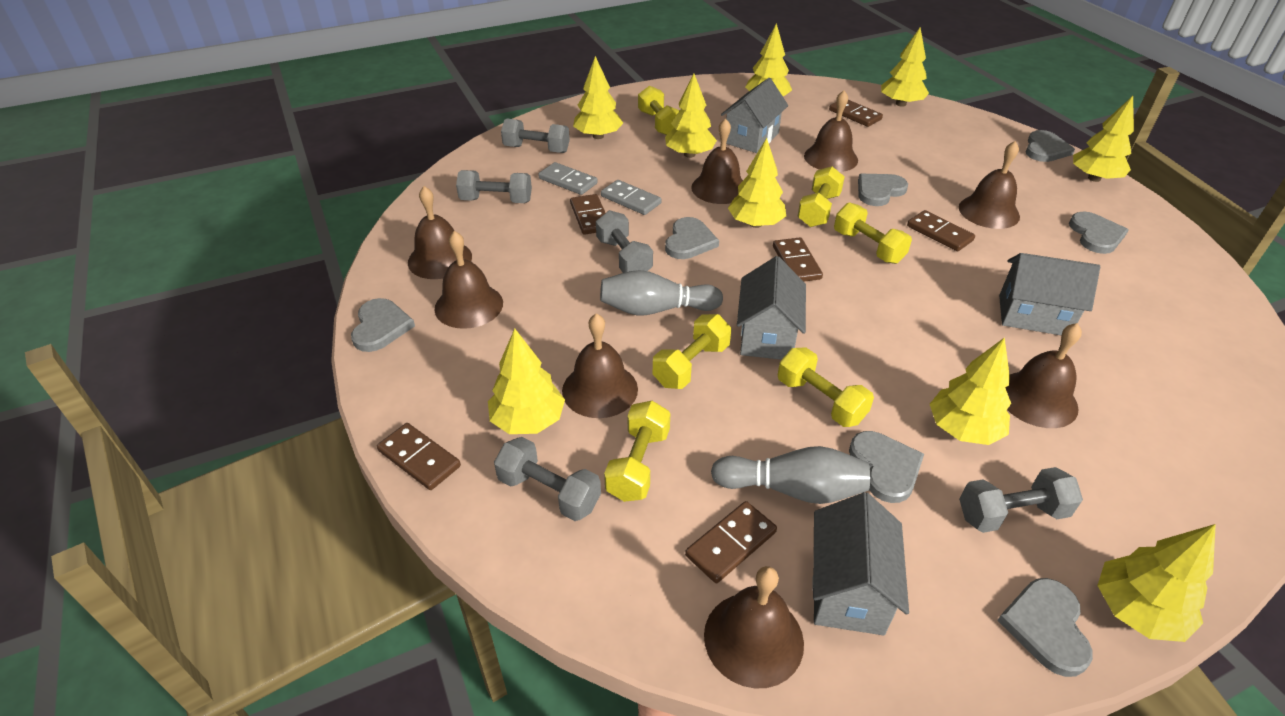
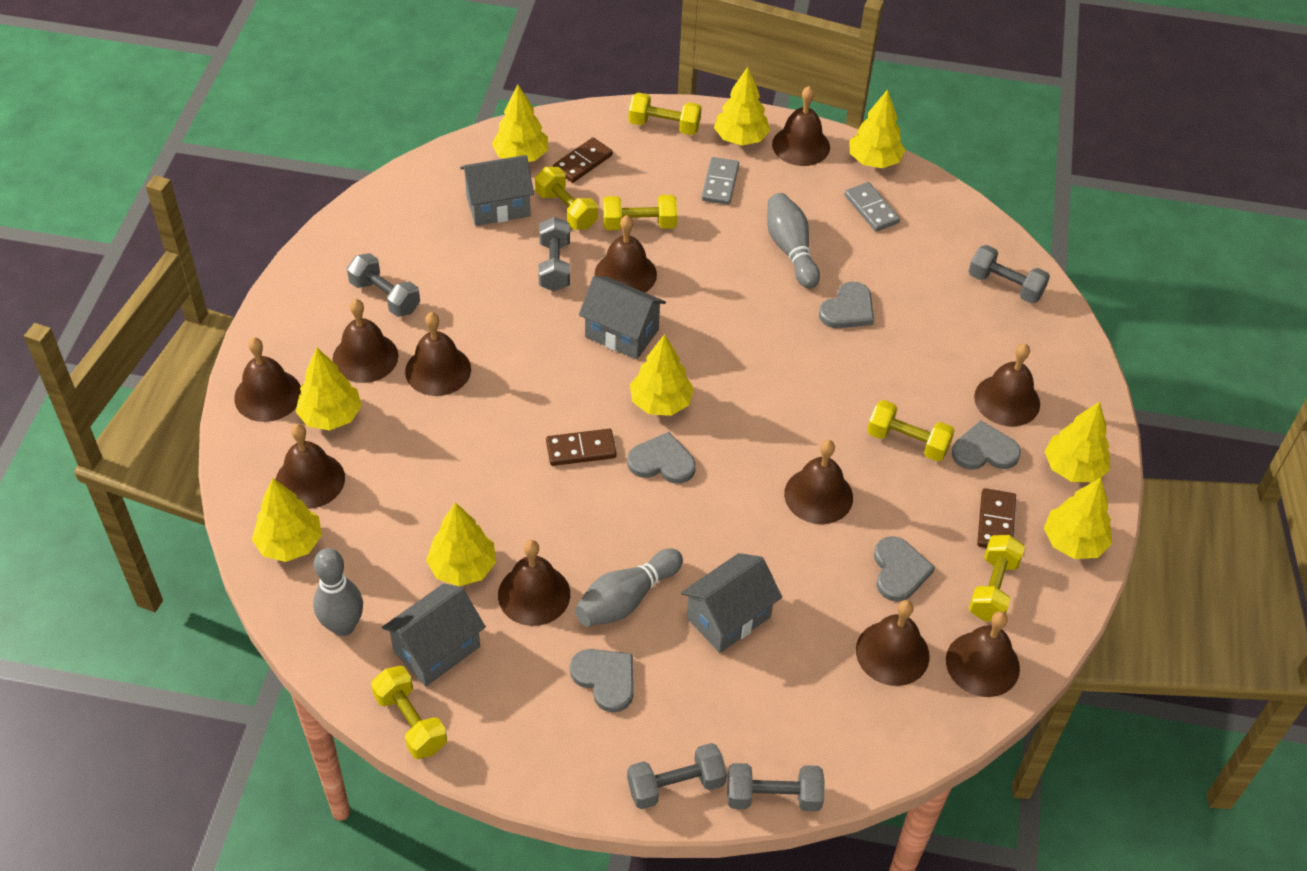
brown bell: [408,186,472,279] [434,231,503,329] [562,313,638,418] [691,118,743,204] [704,566,804,688] [804,90,858,172] [959,141,1020,229] [1005,323,1082,428] = 8 -> [234,337,301,422] [275,424,345,509] [332,299,398,383] [405,312,471,396] [498,540,570,626] [595,215,657,293] [772,86,830,166] [784,440,853,524] [856,600,930,686] [946,611,1020,697] [974,343,1040,426] = 11
brown domino: [377,423,461,490] [570,194,605,235] [685,501,777,583] [773,238,823,282] [829,100,883,127] [907,210,975,251] = 6 -> [546,429,617,466] [553,137,613,183] [977,488,1016,548] = 3
grey bowling pin: [600,270,723,316] [711,446,870,504] = 2 -> [313,548,363,636] [575,548,683,627] [767,193,820,288] = 3
grey heart: [351,298,415,352] [665,217,719,259] [849,431,924,503] [858,174,908,206] [997,578,1093,677] [1026,130,1075,162] [1069,212,1128,254] = 7 -> [570,649,634,713] [627,432,696,483] [819,282,874,328] [874,536,935,602] [952,421,1021,470] = 5

